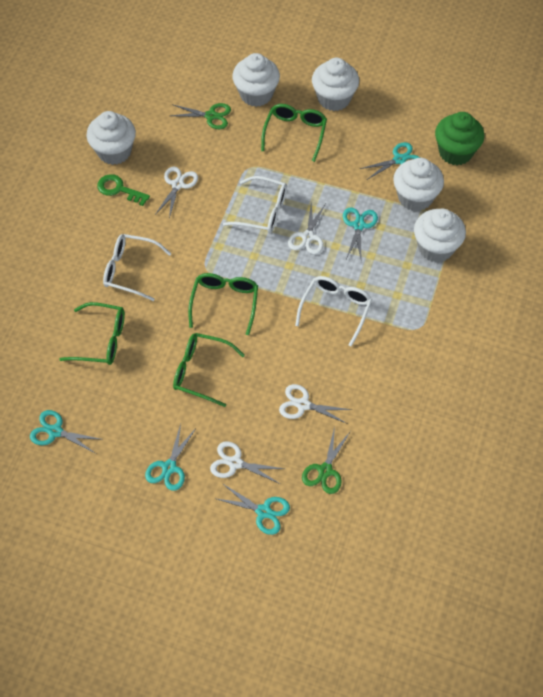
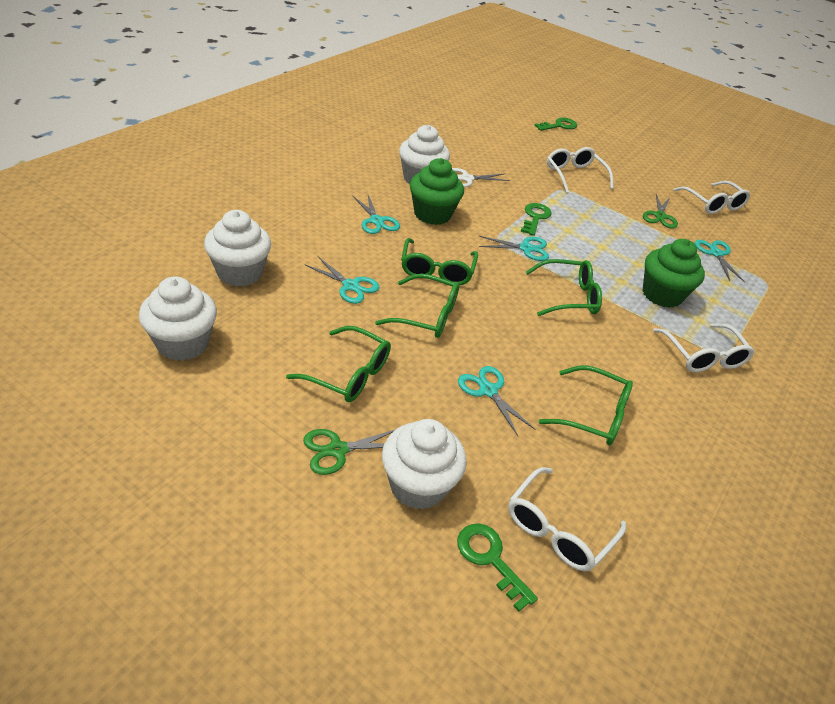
green cupcake: [435,112,484,165] = 1 -> [410,158,464,225] [643,239,705,308] = 2
green glasses: [59,302,125,365] [173,333,245,407] [188,273,258,335] [261,104,327,162] = 4 -> [286,326,391,402] [375,274,459,338] [401,238,478,285] [526,259,602,316] [539,366,633,445] = 5
green key: [97,174,150,206] = 1 -> [457,523,538,612] [521,203,552,236] [534,118,577,131] = 3
white cupcake: [86,111,136,165] [232,53,280,107] [312,58,359,111] [393,158,444,212] [414,208,466,262] = 5 -> [139,276,217,361] [204,210,271,286] [382,419,467,510] [399,125,450,185] = 4
white glasses: [103,234,171,301] [223,176,287,233] [295,276,372,347] = 3 -> [508,467,626,571] [547,147,613,193] [653,324,754,372] [674,181,750,214] = 4
white scissors: [155,167,198,219] [210,441,285,484] [279,384,352,424] [288,202,325,255] = 4 -> [452,168,510,187] = 1

